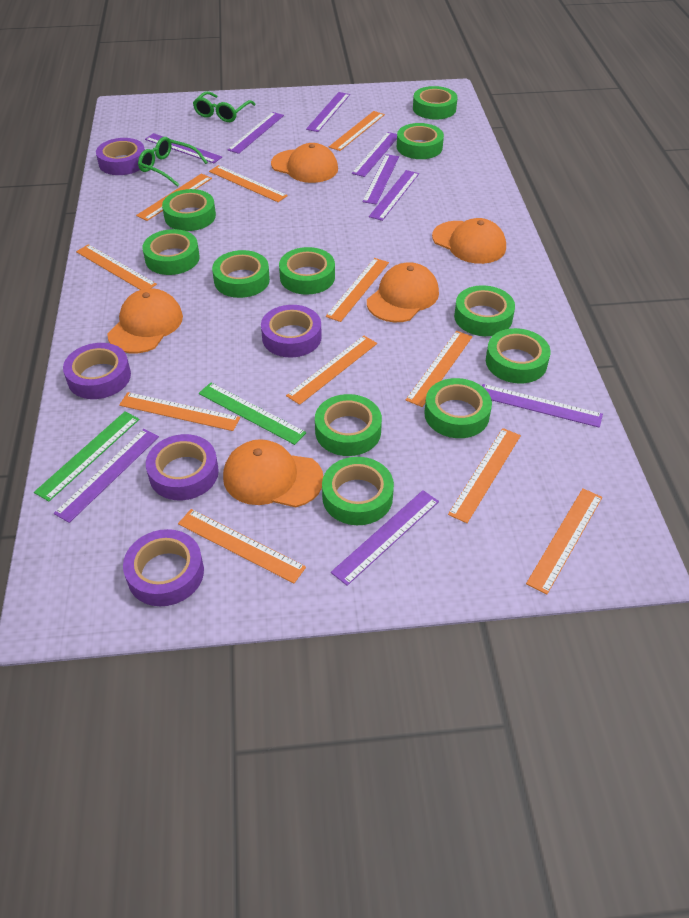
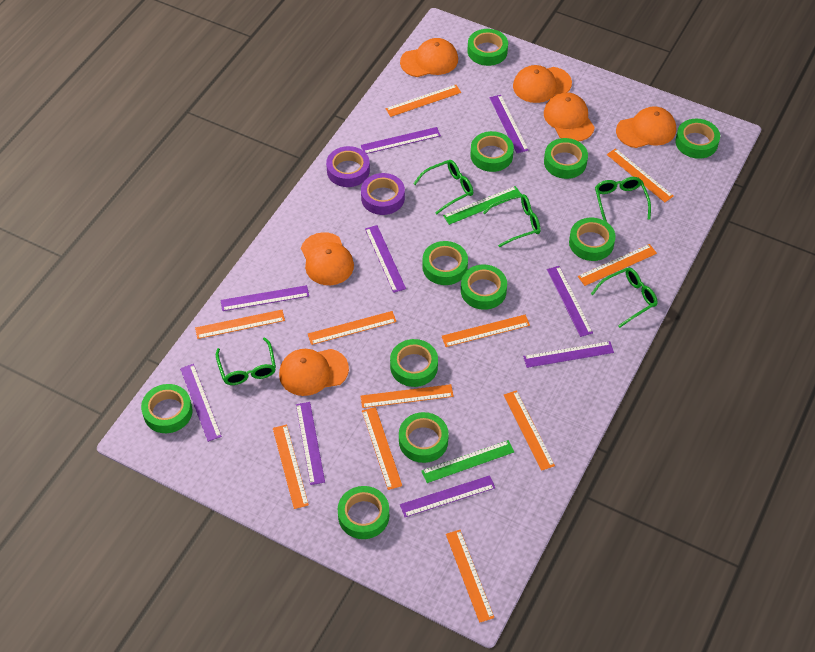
green glasses: [138,137,208,187] [193,91,256,122] = 2 -> [216,337,276,385] [413,160,473,214] [483,194,541,247] [591,268,658,328] [595,177,651,222] = 5
orange cap: [107,288,183,354] [223,439,323,507] [271,143,338,183] [367,262,439,322] [432,218,506,264] = 5 -> [279,349,349,396] [301,232,354,285] [400,38,458,77] [513,65,572,103] [544,92,595,141] [616,106,676,148] = 6
purple tape: [63,343,131,399] [96,138,145,175] [123,529,204,606] [146,434,219,500] [261,305,322,358] = 5 -> [326,146,370,187] [361,173,405,215] = 2

